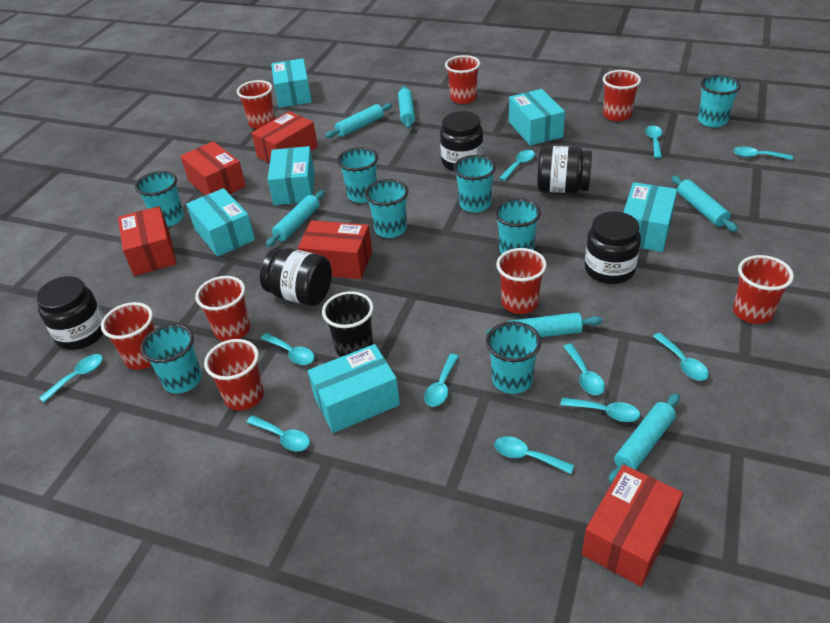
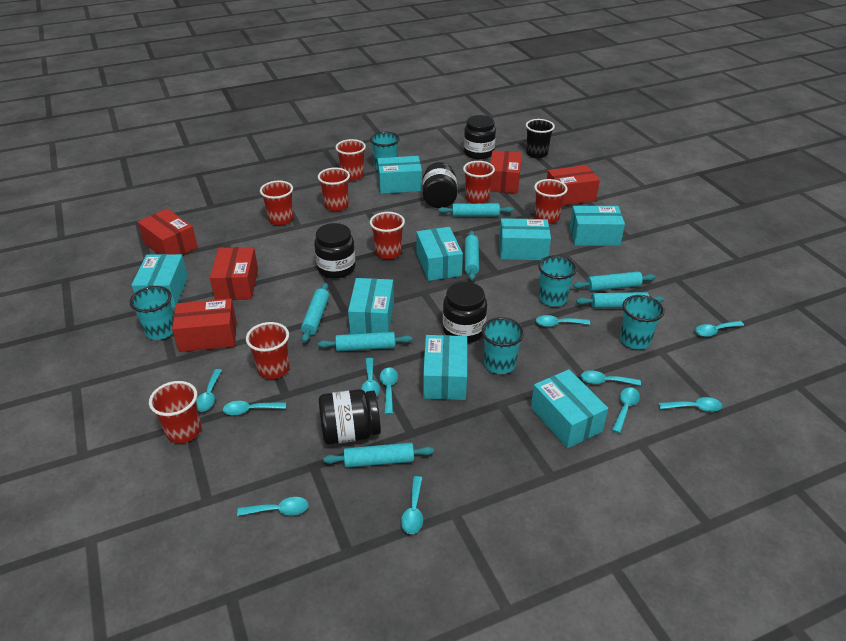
turquoise box: [186,188,255,257] [268,146,315,205] [271,58,312,108] [308,344,400,433] [509,89,565,146] [623,182,677,252] = 6 -> [132,254,188,308] [348,278,394,334] [377,156,422,194] [416,227,463,281] [423,335,467,400] [499,218,551,260] [531,369,608,448] [570,206,625,246] = 8
turquoise cup: [135,171,184,227] [141,324,202,394] [337,147,378,203] [365,179,409,238] [453,155,496,213] [486,321,542,394] [495,198,541,254] [698,75,741,127] = 8 -> [130,286,174,340] [370,132,400,170] [482,317,524,374] [538,255,577,307] [620,295,665,349] = 5
turquoise rolling pin: [266,190,325,247] [325,103,392,138] [398,86,415,129] [486,313,603,337] [609,393,680,484] [672,176,738,232] = 6 -> [301,283,329,343] [318,332,412,351] [323,443,434,468] [438,203,513,217] [465,231,479,281] [573,271,656,291] [576,292,664,308] = 7

